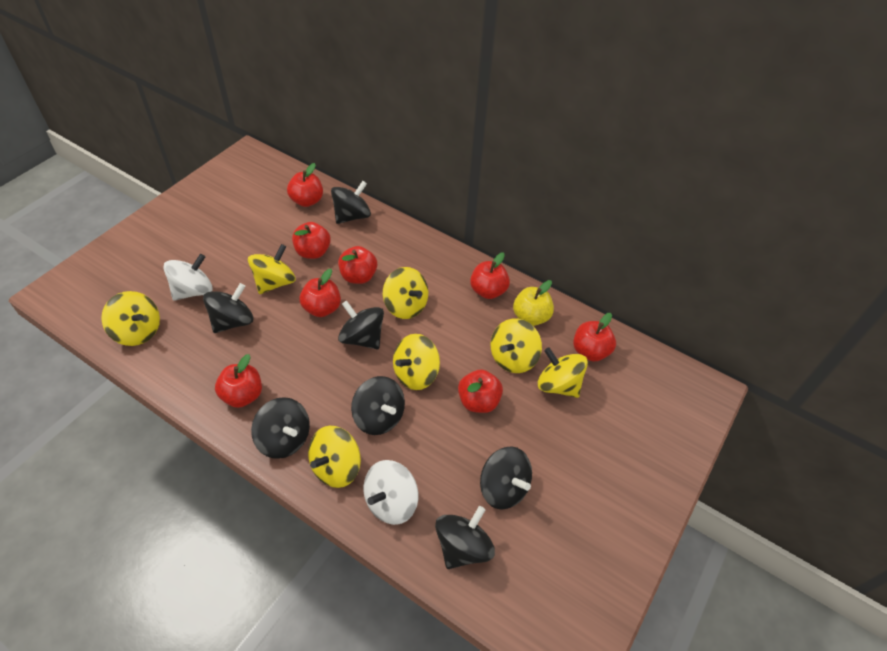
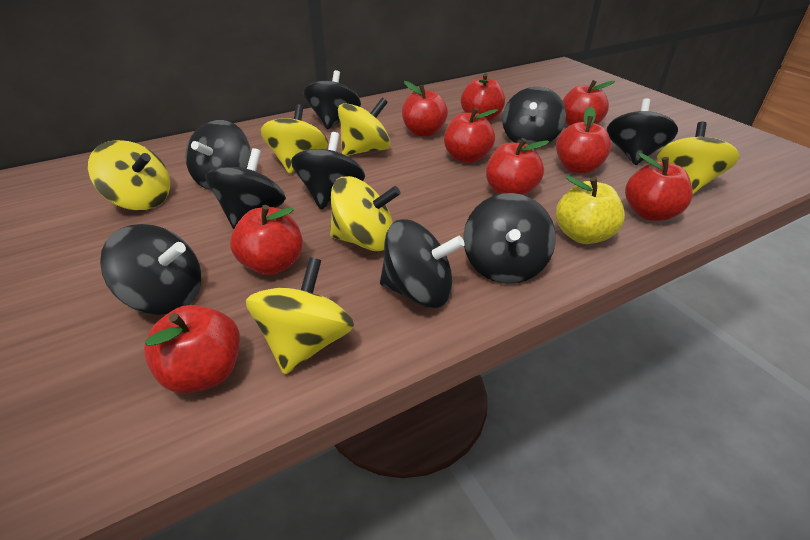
black spinning top: [203,283,253,333] [251,397,310,459] [331,181,371,224] [338,301,384,349] [351,376,405,435] [435,506,495,569] [480,446,532,509] = 7 -> [100,224,201,315] [185,120,251,190] [205,148,286,229] [291,132,365,209] [304,70,361,129] [380,219,465,308] [463,193,556,284] [502,87,566,145] [606,98,678,165] = 9
red apple: [215,354,262,408] [287,163,323,207] [292,222,331,259] [300,269,341,317] [338,246,377,284] [458,369,503,413] [470,252,510,299] [573,313,616,362] = 8 -> [144,305,240,393] [230,205,303,275] [402,81,448,137] [444,107,498,163] [461,73,505,121] [486,138,549,195] [556,107,612,174] [563,80,615,126] [625,153,693,221] = 9
white spinning top: [163,254,212,301] [364,460,418,525] = 2 -> none = 0
yellow spinning top: [101,291,160,346] [248,244,296,294] [308,426,361,488] [383,267,428,319] [393,334,440,390] [491,319,542,373] [538,347,588,398] = 7 -> [88,140,170,210] [246,257,354,375] [260,104,328,174] [330,176,401,251] [338,98,391,156] [657,122,740,194] = 6

